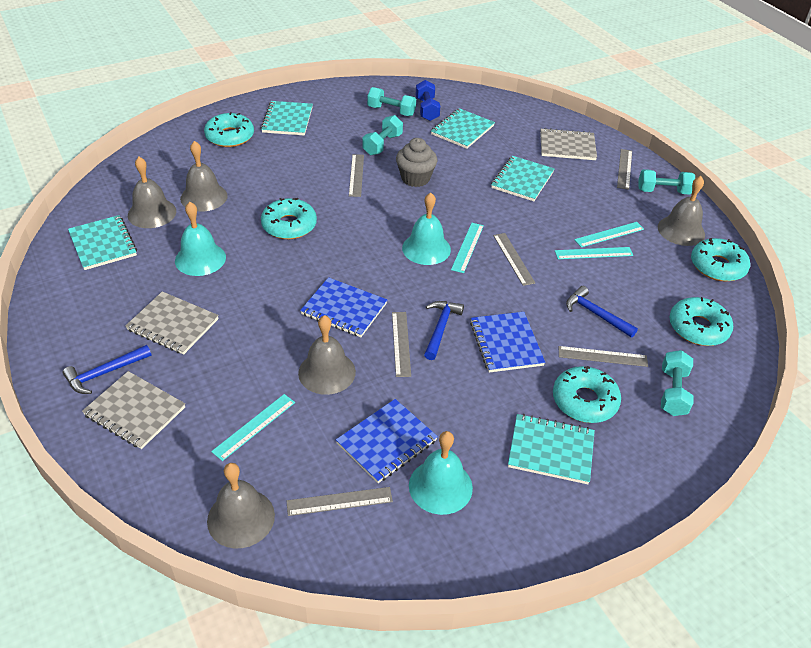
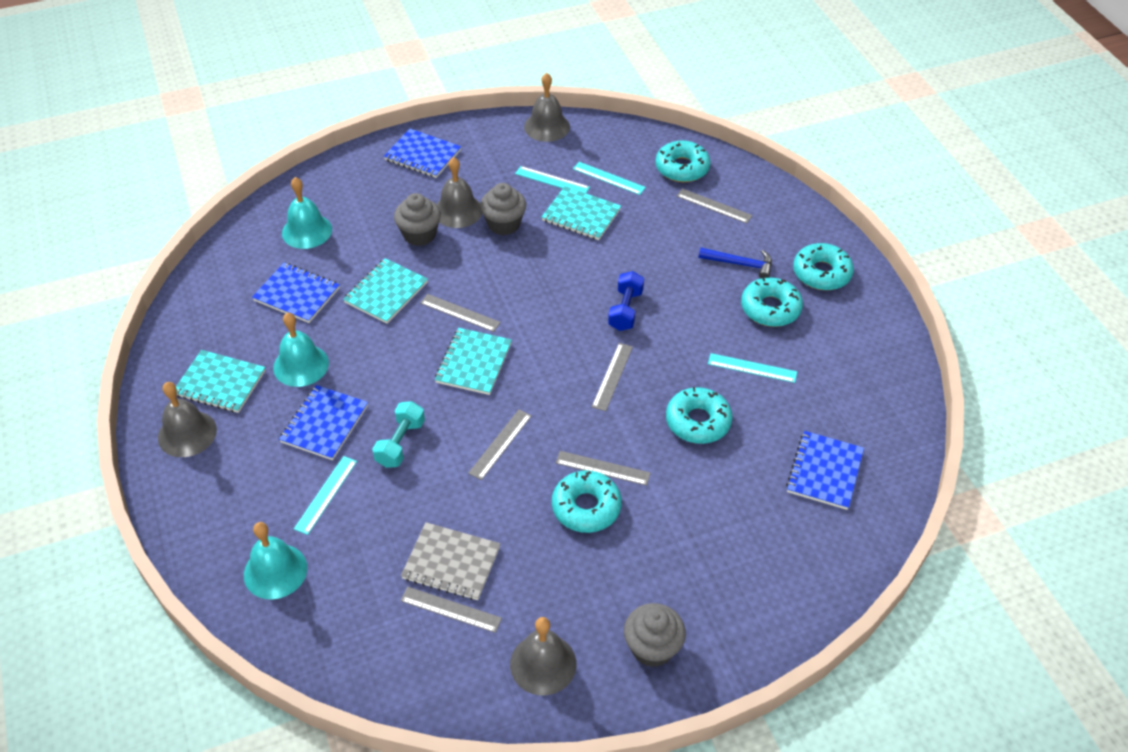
blue hammer: [63,345,152,394] [424,301,464,360] [566,286,638,338] = 3 -> [699,248,772,278] = 1
blue notebook: [300,277,387,337] [336,399,438,483] [470,312,545,372] = 3 -> [252,263,340,323] [279,385,368,460] [384,129,461,178] [786,431,864,510] = 4
grey bell: [128,157,176,228] [180,141,228,212] [207,463,275,548] [298,315,356,395] [658,176,705,246] = 5 -> [158,382,217,457] [436,157,482,228] [510,617,576,695] [524,73,570,142] = 4
grey cupcake: [396,138,437,187] = 1 -> [394,193,441,246] [480,183,526,235] [624,603,686,667] = 3
grey notebook: [82,371,185,449] [125,291,219,355] [540,128,597,160] = 3 -> [401,522,501,600] = 1
turquoise dumbbell: [363,115,403,155] [367,87,416,116] [639,169,695,195] [661,350,694,416] = 4 -> [372,401,425,468] = 1
turquoise notebook: [68,215,137,270] [261,101,313,135] [431,108,495,149] [491,156,554,201] [508,414,595,484] = 5 -> [176,350,266,413] [343,258,428,324] [435,328,512,395] [542,186,621,240] = 4

